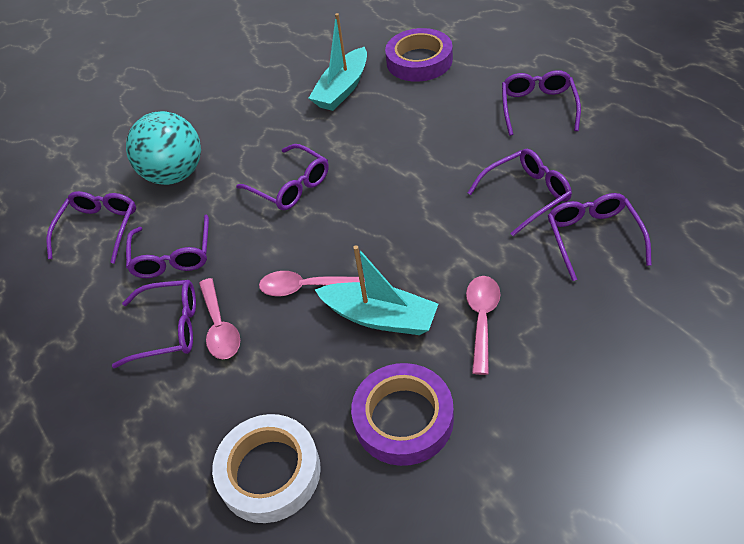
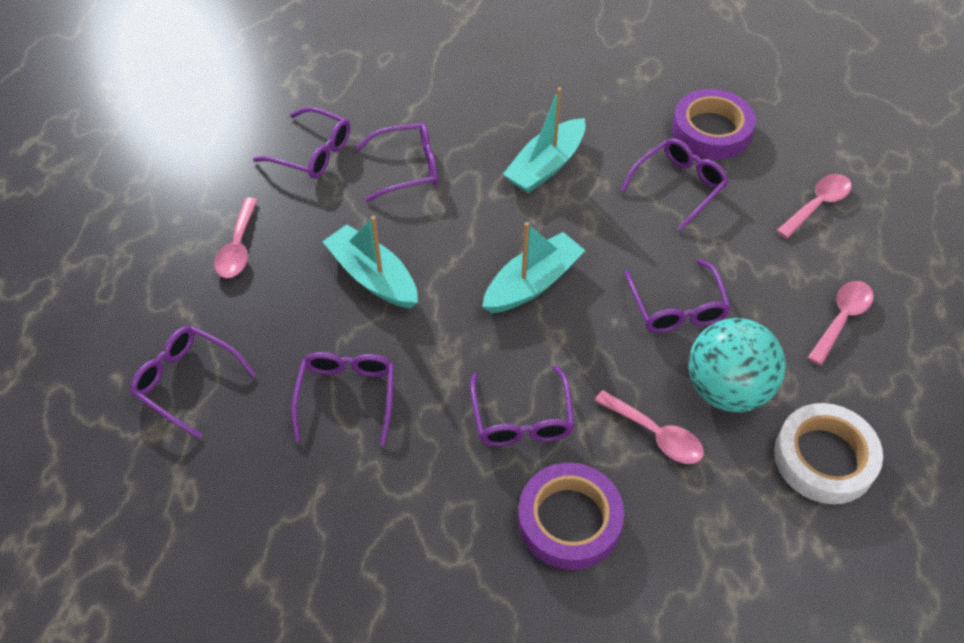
pink spoon: [199,278,240,359] [259,271,365,296] [466,276,500,375] = 3 -> [214,198,258,278] [594,390,704,464] [776,174,852,239] [807,281,874,365] = 4
turquoise boat: [308,13,367,111] [315,245,438,335] = 2 -> [322,216,418,309] [482,222,586,313] [503,87,586,193] = 3

